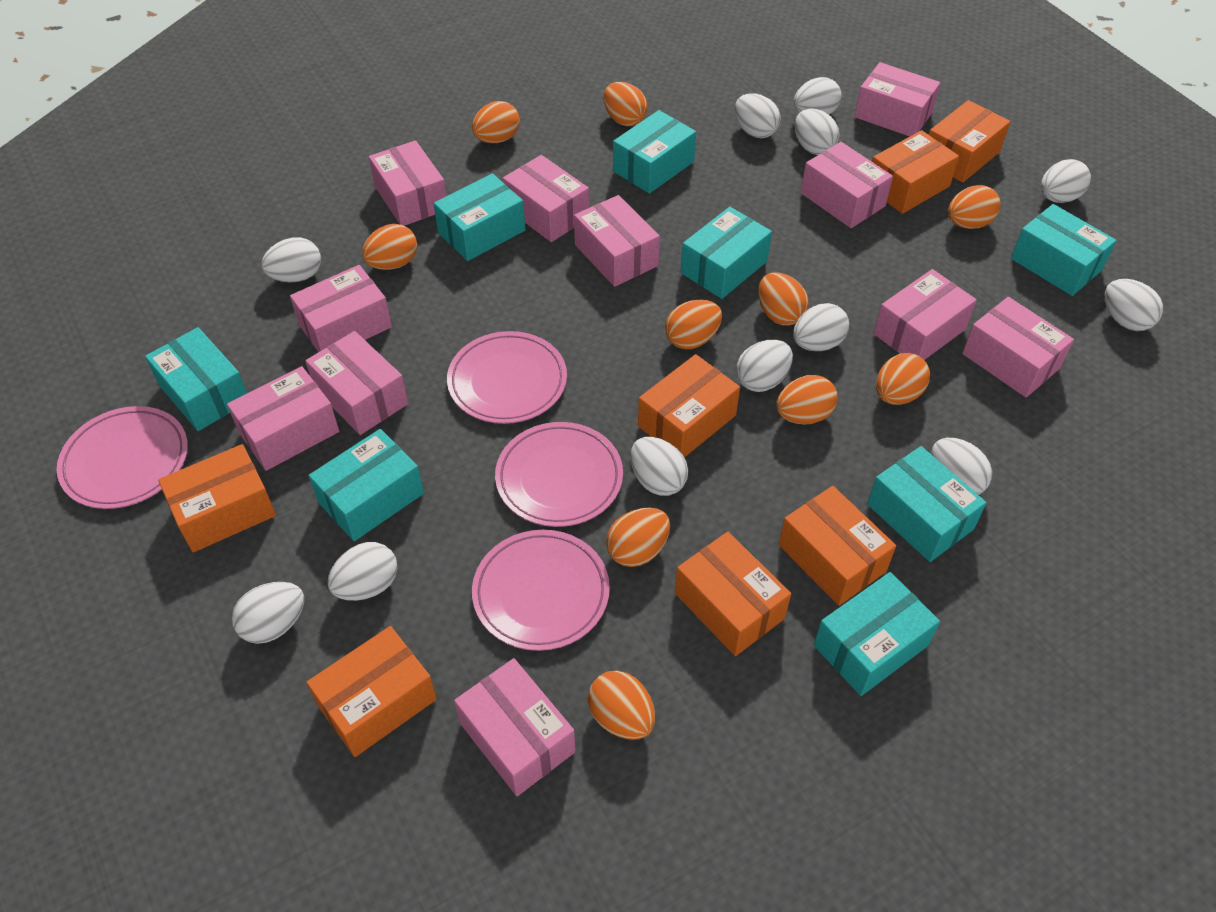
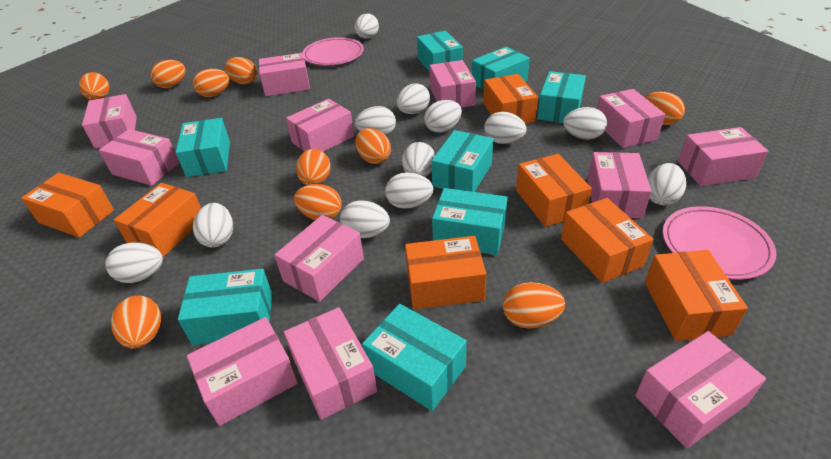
pink box: [227,366,339,471] [290,265,392,352] [305,331,408,435] [369,140,446,226] [454,658,576,796] [502,155,589,242] [574,195,660,287] [801,142,893,228] [854,62,940,137] [874,269,977,360] [962,297,1074,398] = 11 -> [82,94,137,149] [99,129,179,186] [187,317,298,426] [259,53,310,96] [274,215,364,302] [284,307,377,420] [286,99,354,152] [430,60,476,108] [587,152,652,219] [597,89,665,148] [635,331,766,448] [678,127,768,186] = 12
pink plate: [57,406,188,509] [447,331,567,424] [472,530,610,651] [495,422,623,527] = 4 -> [302,37,364,65] [663,206,777,280] = 2

